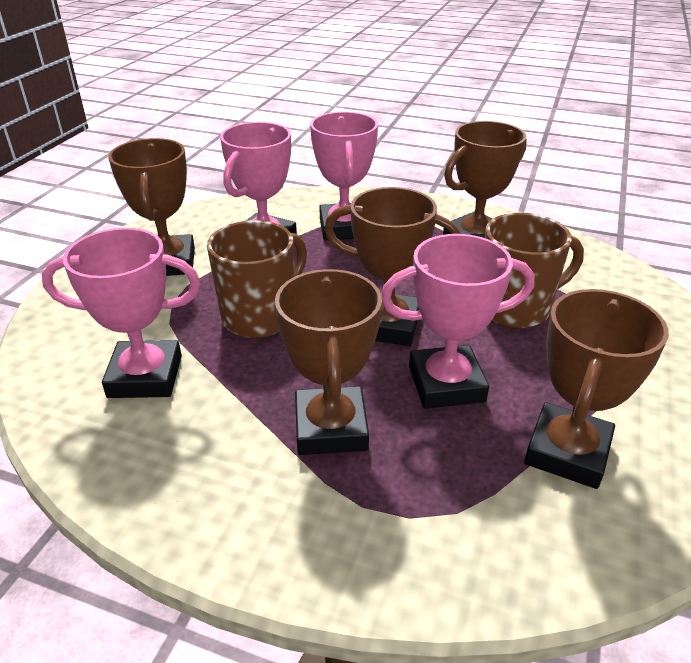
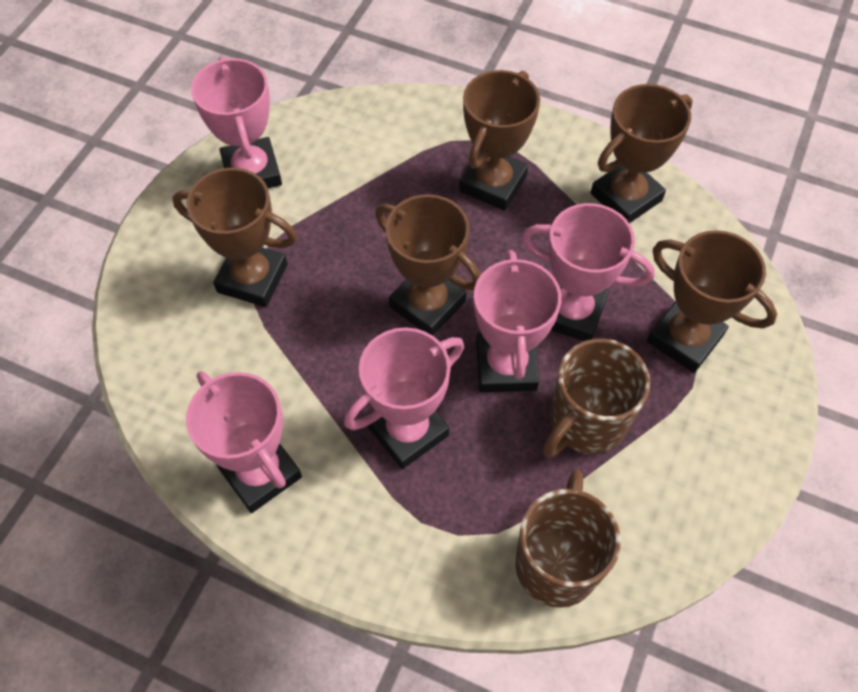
pink trophy: [41,228,201,398] [220,122,297,234] [310,112,378,240] [381,234,535,409] = 4 -> [186,371,302,513] [191,56,282,188] [344,327,464,469] [474,250,562,392] [522,203,655,341] = 5

